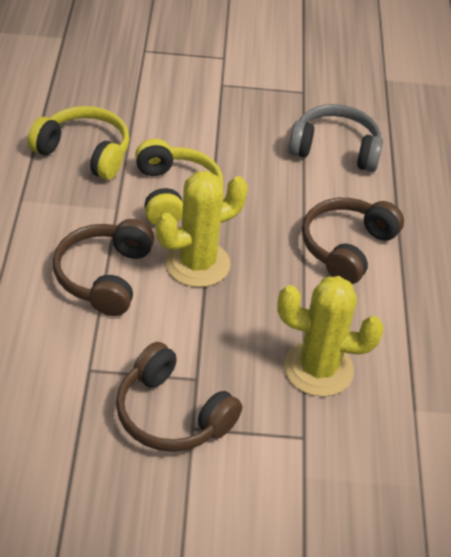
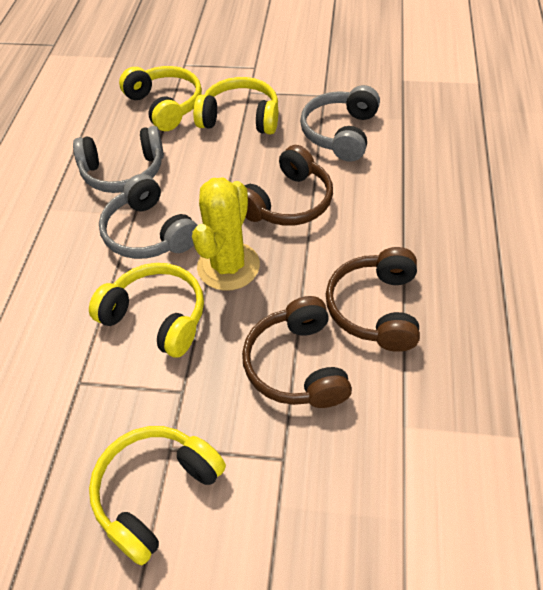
grey headphones: [289,104,383,172] = 1 -> [73,126,164,193] [99,174,198,259] [300,85,380,162] = 3
yellow cactus: [156,171,248,287] [277,276,384,397] = 2 -> [192,177,260,291] = 1
yellow headphones: [28,106,129,180] [135,139,223,225] = 2 -> [89,263,204,358] [89,426,226,565] [119,66,202,131] [193,77,278,135] = 4

